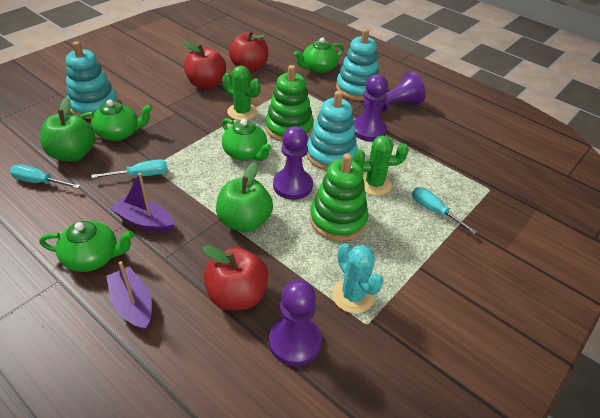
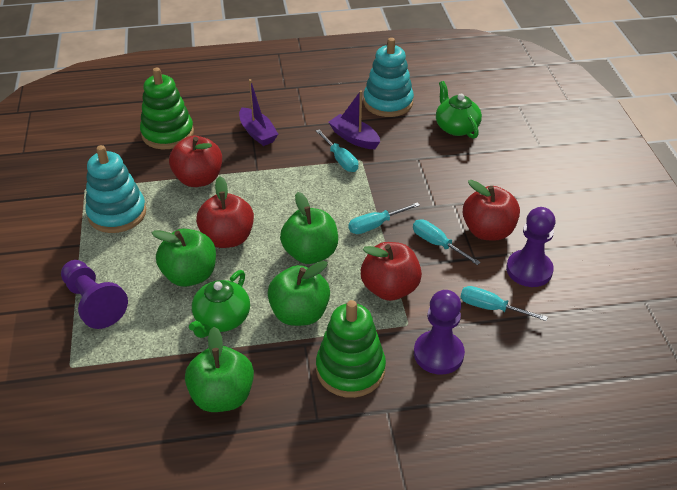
green apple: [40,97,95,162] [216,162,273,232] = 2 -> [152,229,216,287] [185,327,254,412] [267,261,330,326] [280,192,338,264] = 4
green cactus: [223,65,260,121] [354,135,409,196] = 2 -> none = 0
green teapot: [40,221,134,272] [79,100,153,141] [222,118,272,161] [294,37,344,73] = 4 -> [189,270,250,338] [436,81,482,139] = 2
purple pawn: [269,280,322,366] [273,126,313,200] [353,74,388,141] [364,72,426,111] = 4 -> [61,260,128,329] [414,290,465,375] [506,207,556,287] = 3
red apple: [183,41,226,89] [202,245,269,310] [229,30,268,72] = 3 -> [169,136,222,187] [196,176,254,248] [361,242,422,301] [463,180,520,241] = 4
turquoise cactus: [332,243,383,313] = 1 -> none = 0
turquoise screwdriver: [10,164,81,189] [91,159,168,178] [412,187,477,234] = 3 -> [316,129,358,172] [348,202,420,234] [413,219,481,265] [460,286,548,321] = 4
turquoise stacking toy: [65,41,118,119] [307,91,358,171] [336,29,379,101] = 3 -> [85,145,146,233] [364,38,414,117] = 2

